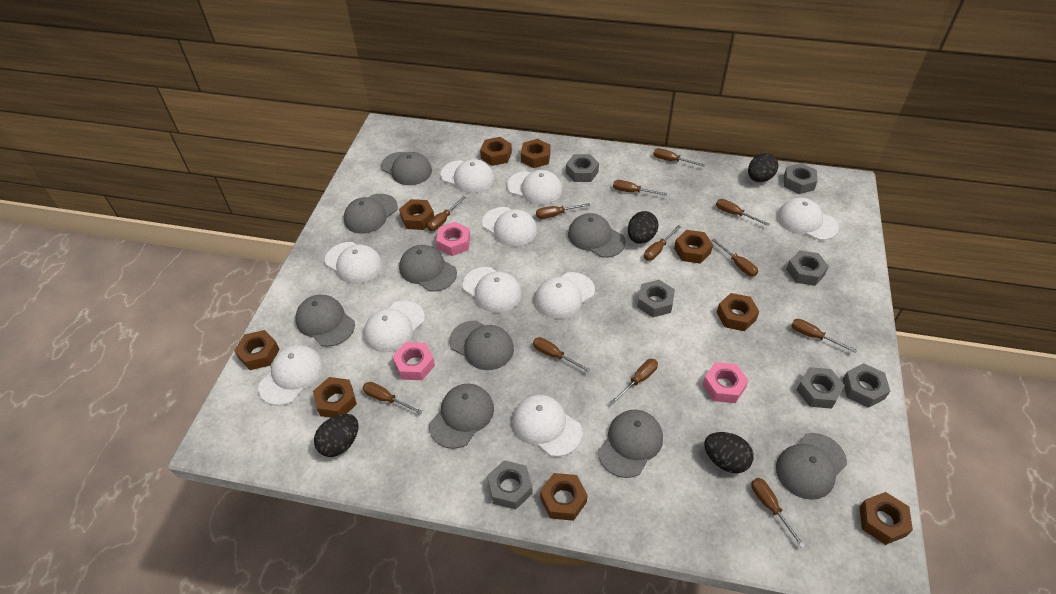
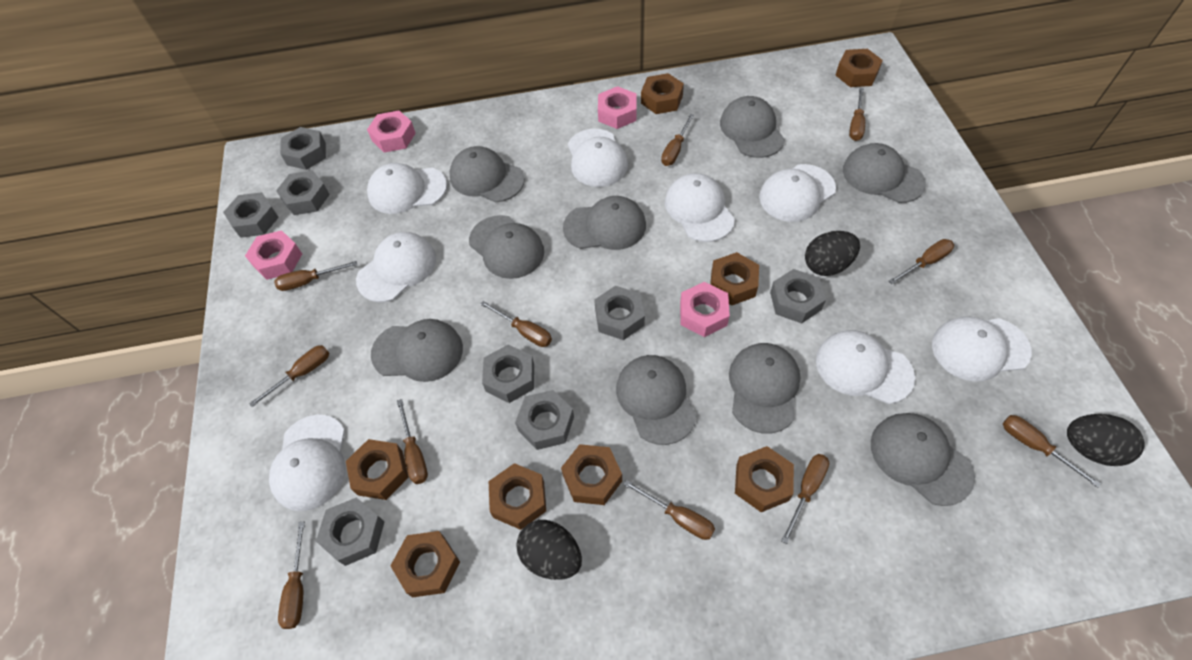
black egg: [314,414,359,457] [628,211,659,244] [704,432,754,473] [748,153,778,182] = 4 -> [516,520,582,580] [805,231,860,276] [1067,414,1144,466] = 3
brown nut: [234,330,280,370] [313,377,357,418] [399,199,434,230] [480,137,512,166] [521,139,551,168] [540,473,588,521] [674,230,713,264] [717,293,759,331] [860,492,913,545] = 9 -> [346,439,409,500] [390,531,460,597] [489,463,546,530] [561,444,622,505] [641,73,684,114] [710,252,759,305] [735,446,794,512] [835,49,883,87] = 8
brown screwdriver: [363,382,423,414] [427,196,466,231] [533,337,591,373] [536,203,590,219] [611,359,658,404] [613,180,667,196] [644,225,681,261] [653,148,705,166] [712,239,758,277] [716,199,769,226] [751,478,805,548] [791,319,857,353] = 12 -> [249,345,329,407] [274,261,357,291] [278,521,305,629] [397,399,428,484] [480,301,552,347] [623,480,715,540] [661,114,694,166] [781,454,829,544] [849,88,865,141] [889,239,954,284] [1003,415,1101,488] = 11
grey nut: [487,460,533,509] [566,154,599,182] [638,280,675,317] [784,163,818,194] [786,250,829,286] [797,367,845,409] [843,363,890,408] = 7 -> [223,192,279,238] [276,170,330,215] [280,127,326,170] [316,498,384,566] [482,345,534,403] [515,390,574,450] [594,286,645,340] [770,269,826,324] = 8
pink nut: [392,342,435,380] [436,222,470,256] [703,362,749,403] = 3 -> [245,230,302,280] [367,110,415,153] [598,86,636,129] [680,282,730,337] = 4
white cap: [258,345,323,406] [325,242,382,284] [364,301,425,352] [441,159,494,193] [463,267,522,313] [482,207,537,247] [507,170,562,205] [513,395,582,457] [535,272,595,319] [777,198,839,240] = 10 -> [269,415,345,511] [356,232,436,302] [367,163,447,214] [568,129,628,187] [665,173,735,242] [759,164,836,222] [816,330,915,404] [932,316,1032,381] = 8

